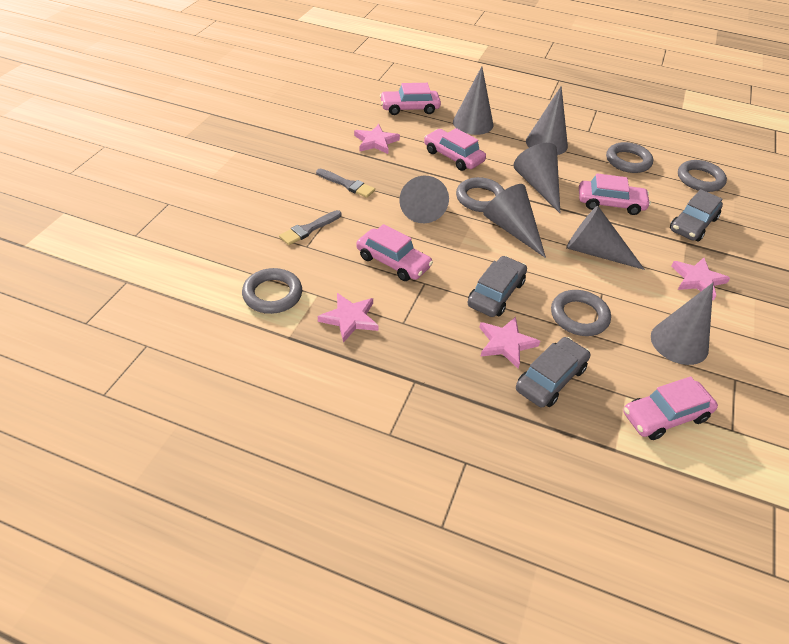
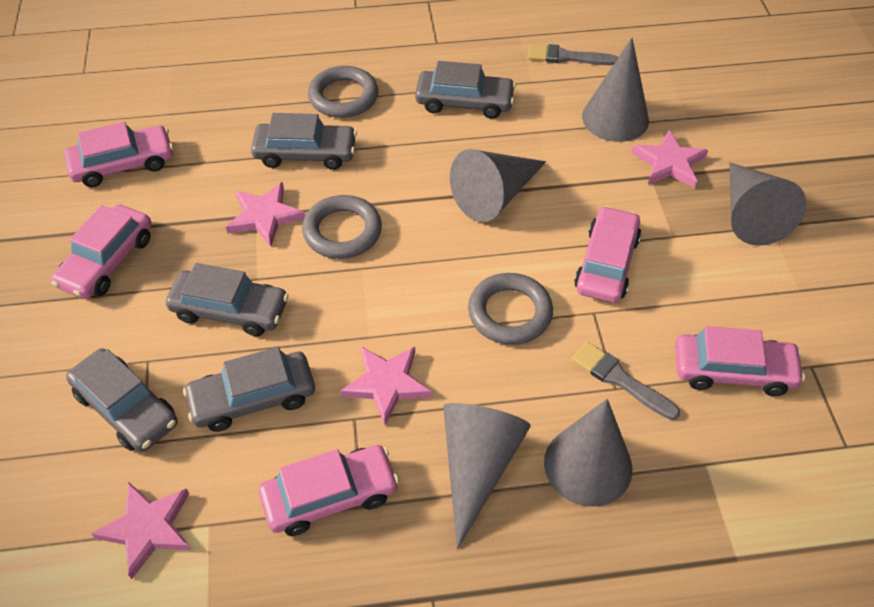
grey car: [468,256,527,317] [516,337,590,407] [670,189,723,241] = 3 -> [66,348,177,452] [166,263,289,336] [183,347,315,432] [251,113,357,170] [415,61,516,119] = 5
grey cone: [399,176,449,223] [453,66,493,135] [483,184,546,258] [513,143,560,213] [526,86,568,155] [566,206,645,270] [651,283,713,365] = 7 -> [443,403,531,549] [450,149,546,222] [544,399,632,507] [582,38,649,142] [729,162,806,246] = 5
grey ring: [242,268,302,314] [456,177,504,212] [551,290,611,336] [606,142,653,173] [678,160,727,192] = 5 -> [302,195,382,259] [308,66,378,118] [468,273,553,345] = 3

